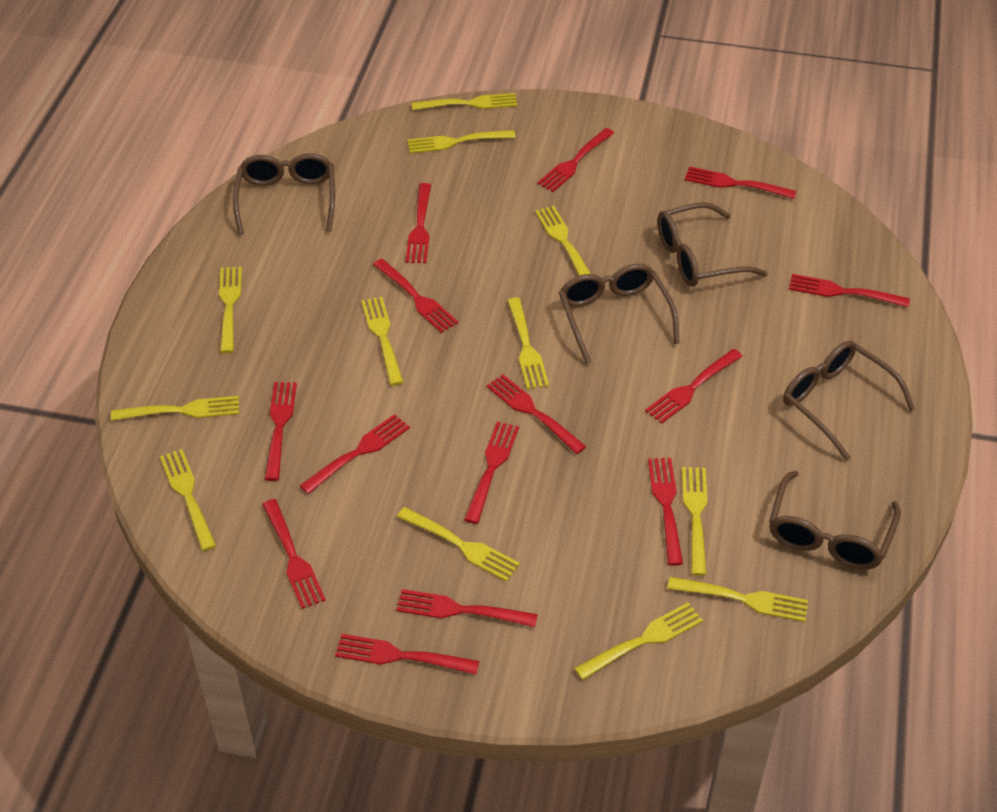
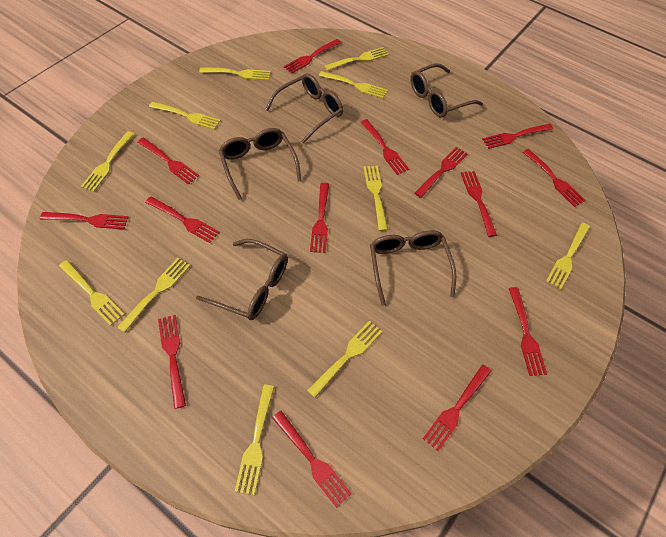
yellow fork: [111,396,239,421] [160,449,216,551] [219,267,242,353] [361,297,404,386] [397,507,520,582] [407,130,516,153] [412,93,517,110] [507,297,549,389] [535,206,591,276] [574,602,703,680] [667,577,808,622] [682,467,708,576] = 12 -> [59,260,125,326] [81,131,134,192] [117,258,190,333] [149,102,221,130] [199,67,271,80] [235,384,274,495] [307,321,382,398] [319,71,388,99] [324,47,389,71] [363,166,388,231] [546,222,590,289] = 11

